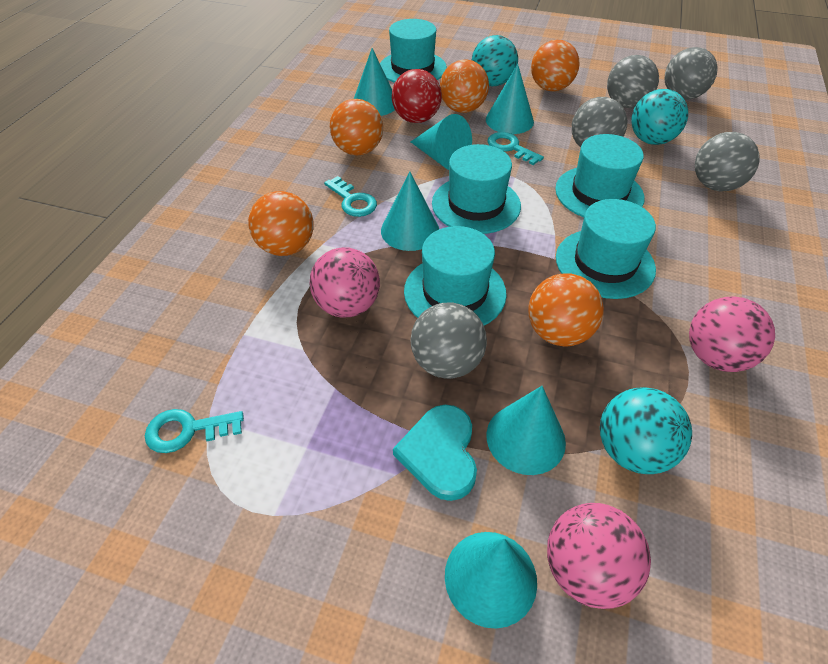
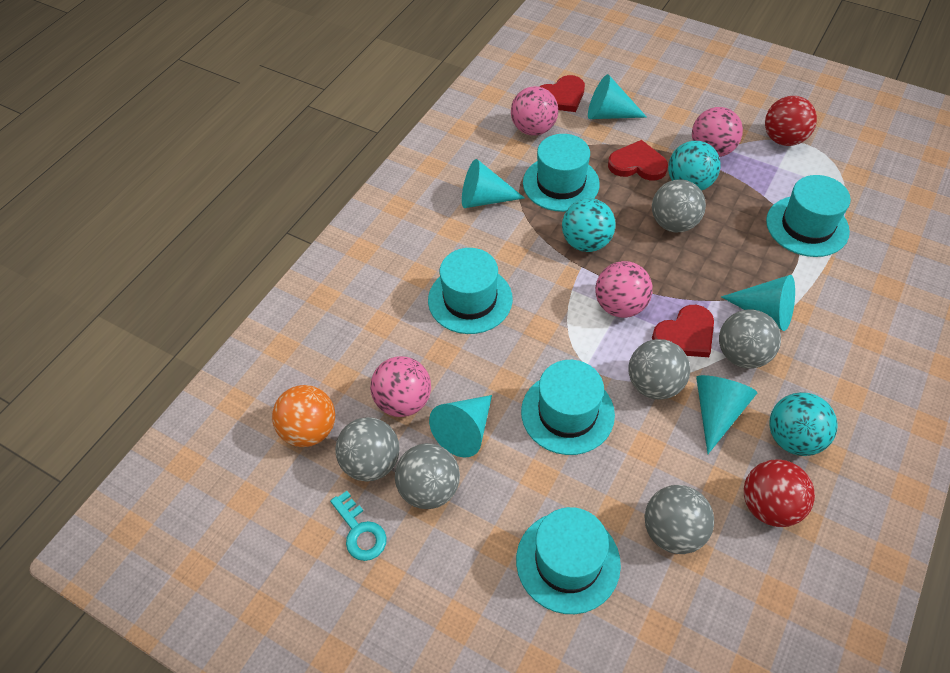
grey ball: [410,303,487,379] [572,97,627,148] [607,55,659,108] [665,47,718,99] [695,132,760,191] = 5 -> [335,417,400,482] [395,443,460,509] [628,339,690,400] [644,485,714,554] [652,179,706,232] [719,310,781,368] = 6
orange ball: [248,191,314,256] [330,99,383,156] [440,60,489,113] [528,273,604,346] [531,40,580,91] = 5 -> [272,385,335,447] = 1
pink ball: [310,247,380,317] [547,503,651,609] [689,296,775,372] = 3 -> [370,356,431,417] [511,86,558,136] [595,261,653,318] [692,107,743,157] = 4
red ball: [392,69,442,123] = 1 -> [744,459,815,527] [765,96,817,146] = 2
red heart: none = 0 -> [539,75,585,112] [608,140,668,180] [652,305,714,357] = 3
turquoise cone: [354,48,395,116] [381,171,439,251] [411,114,472,170] [445,532,537,629] [486,64,534,134] [486,386,566,475] = 6 -> [429,395,492,457] [462,159,525,208] [588,74,647,119] [696,375,757,454] [721,275,795,331] = 5
turquoise heart: [393,405,477,501] = 1 -> none = 0
turquoise key: [145,409,244,453] [324,176,377,217] [487,132,544,165] = 3 -> [330,491,387,561] = 1

